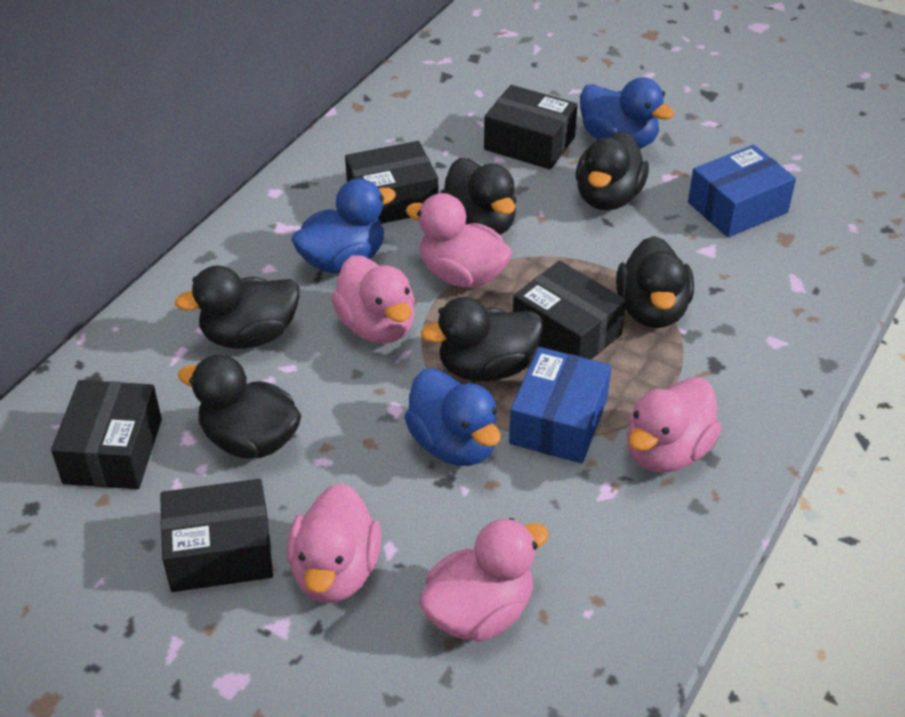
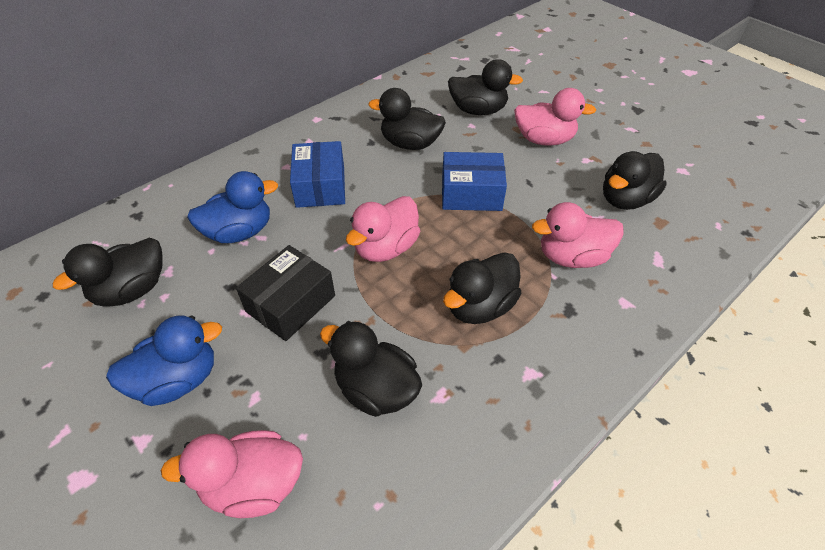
black box: [51,380,162,489] [160,479,273,592] [345,141,438,224] [484,85,578,170] [513,261,626,360] = 5 -> [236,245,335,341] = 1
blue duck: [291,179,396,273] [404,369,501,466] [580,77,674,148] = 3 -> [106,316,222,406] [187,171,278,243] = 2
pink duck: [287,483,382,603] [331,255,415,344] [406,193,512,288] [419,518,549,642] [627,377,722,473] = 5 -> [160,430,303,518] [346,196,420,262] [514,88,596,146] [532,202,624,268] = 4

